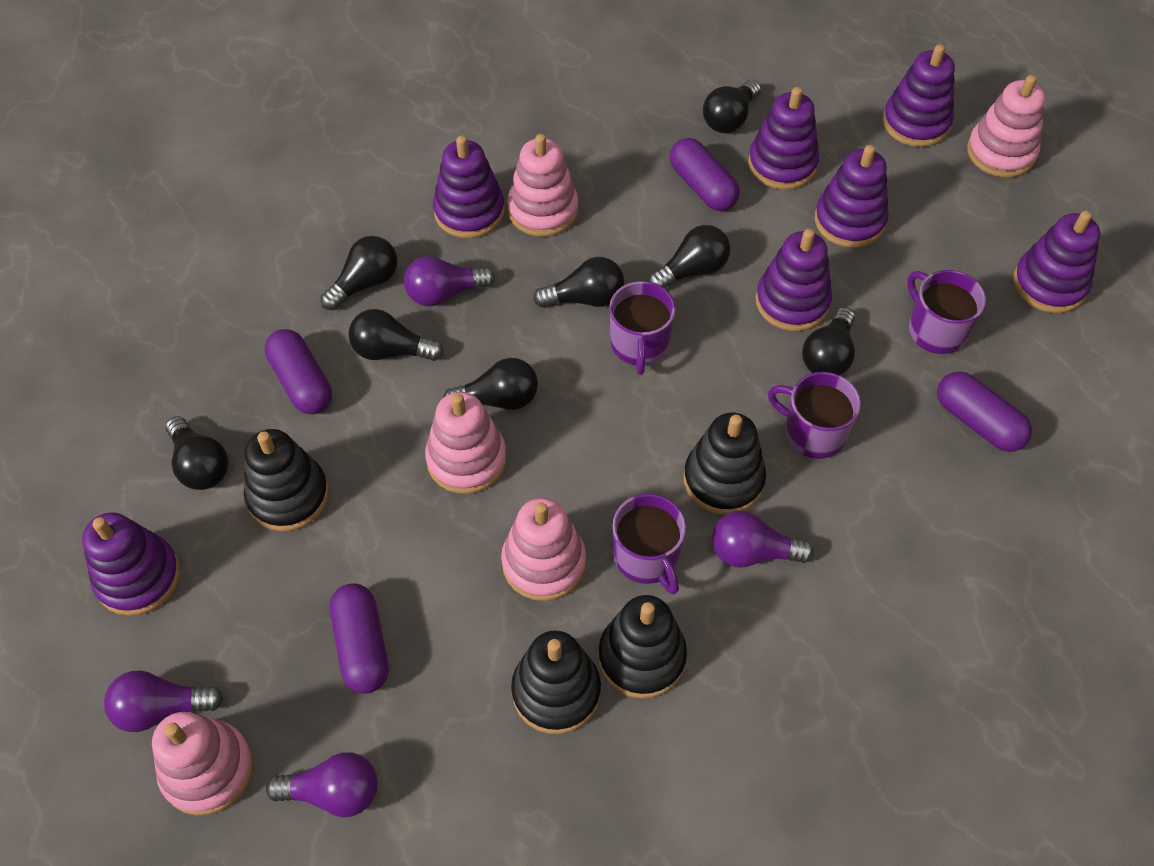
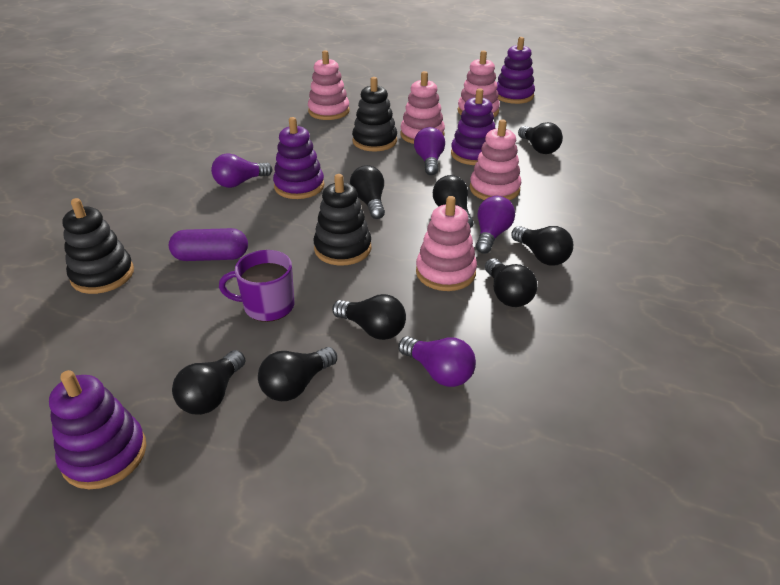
black stacking toy: [244,429,329,532] [511,631,601,734] [598,595,687,699] [684,412,766,515] = 4 -> [62,198,134,294] [313,174,371,266] [352,77,397,151] = 3
purple capsule: [264,329,332,414] [330,583,389,694] [670,138,740,211] [937,372,1032,452] = 4 -> [169,228,248,261] = 1
purple mug: [609,281,676,375] [612,493,686,595] [768,372,861,459] [907,270,986,354] = 4 -> [219,250,294,322] = 1
purple stacking toy: [82,512,180,616] [433,135,505,238] [748,87,819,190] [756,229,832,331] [815,145,889,248] [883,44,955,147] [1013,211,1100,313] = 7 -> [49,370,146,489] [273,117,324,199] [451,88,495,165] [496,37,535,104] = 4

